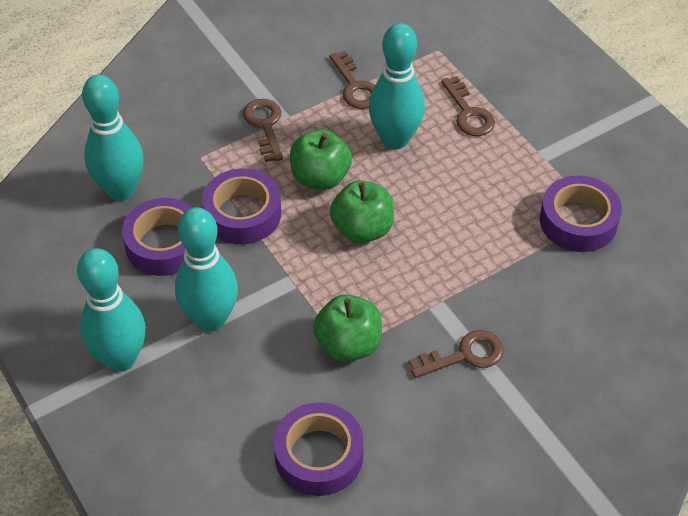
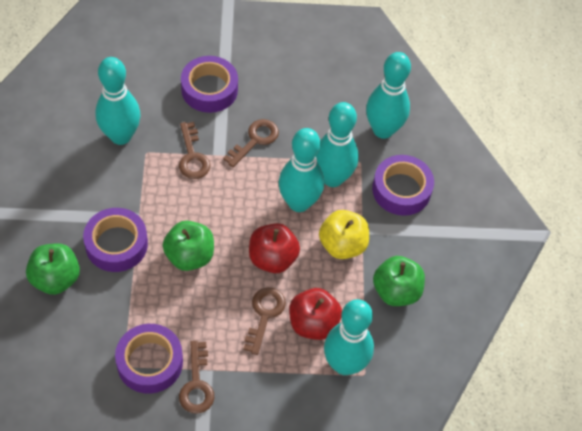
red apple: none = 0 -> [249,223,300,273] [289,288,342,340] = 2
turquoise bowling pin: [77,248,146,372] [82,74,144,201] [175,207,238,332] [369,23,425,149] = 4 -> [95,57,141,145] [279,128,324,212] [316,102,359,187] [324,299,374,375] [366,52,411,139] = 5
yellow apple: none = 0 -> [319,210,369,259] = 1

